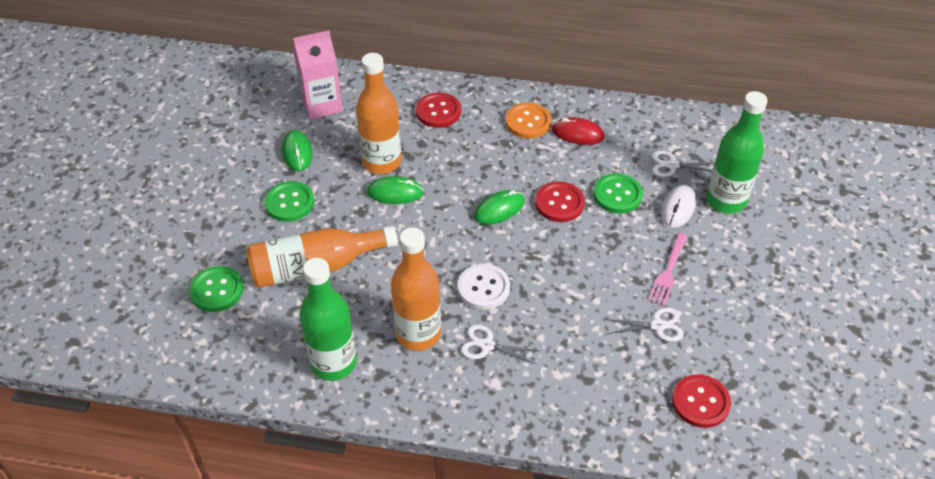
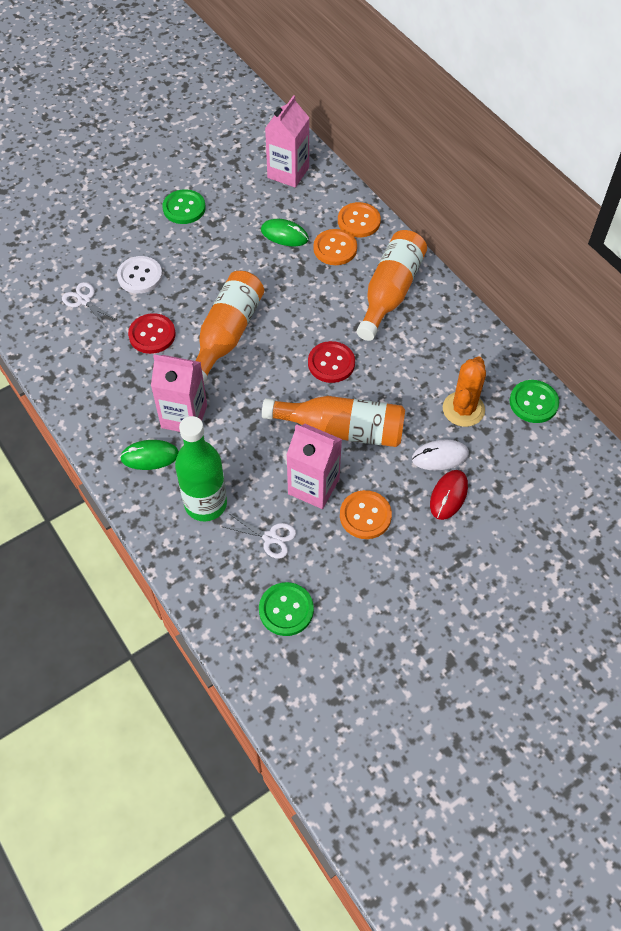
green bottle: [300,258,357,381] [706,91,768,213] = 2 -> [175,416,227,521] = 1
green mouse: [282,130,313,171] [367,176,424,204] [474,190,525,225] = 3 -> [120,440,179,470] [261,219,309,246] = 2
orange button: [505,103,551,138] = 1 -> [313,229,357,265] [338,202,381,237] [340,490,392,539] = 3
orange cactus: none = 0 -> [443,357,486,427] = 1
pink carton: [293,31,343,119] = 1 -> [151,354,207,432] [265,95,310,188] [286,424,342,509] = 3
pink fork: [648,233,688,306] = 1 -> none = 0
red button: [416,92,461,128] [535,182,585,222] [672,374,731,428] = 3 -> [128,313,176,354] [308,341,355,383] = 2
white scissors: [461,324,540,364] [606,308,684,342] [652,150,715,177] = 3 -> [62,282,118,327] [224,513,296,559] = 2

